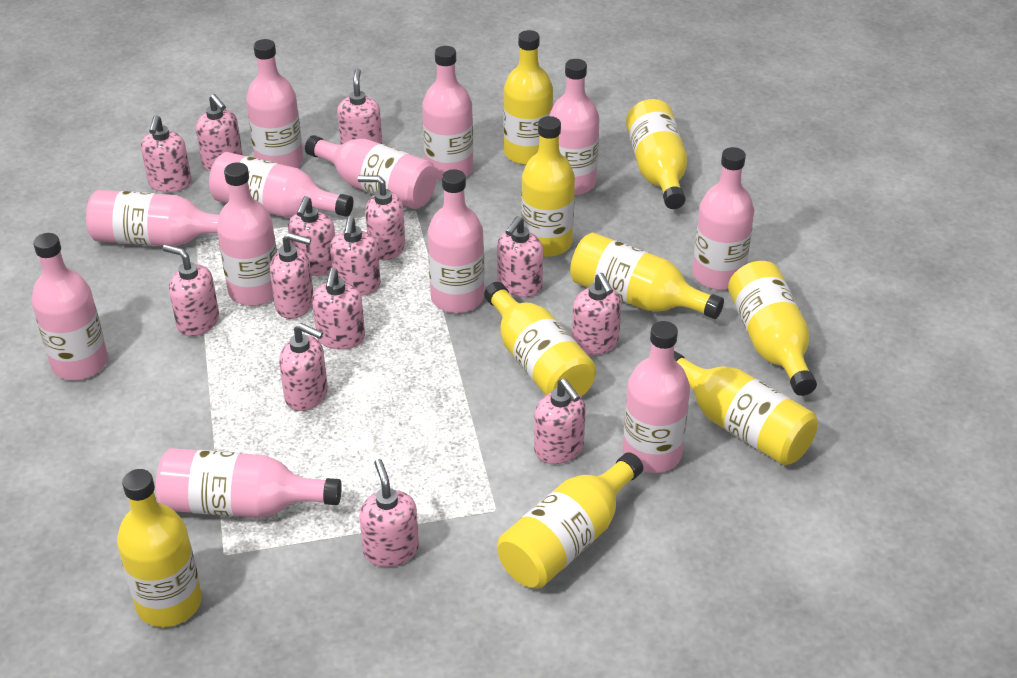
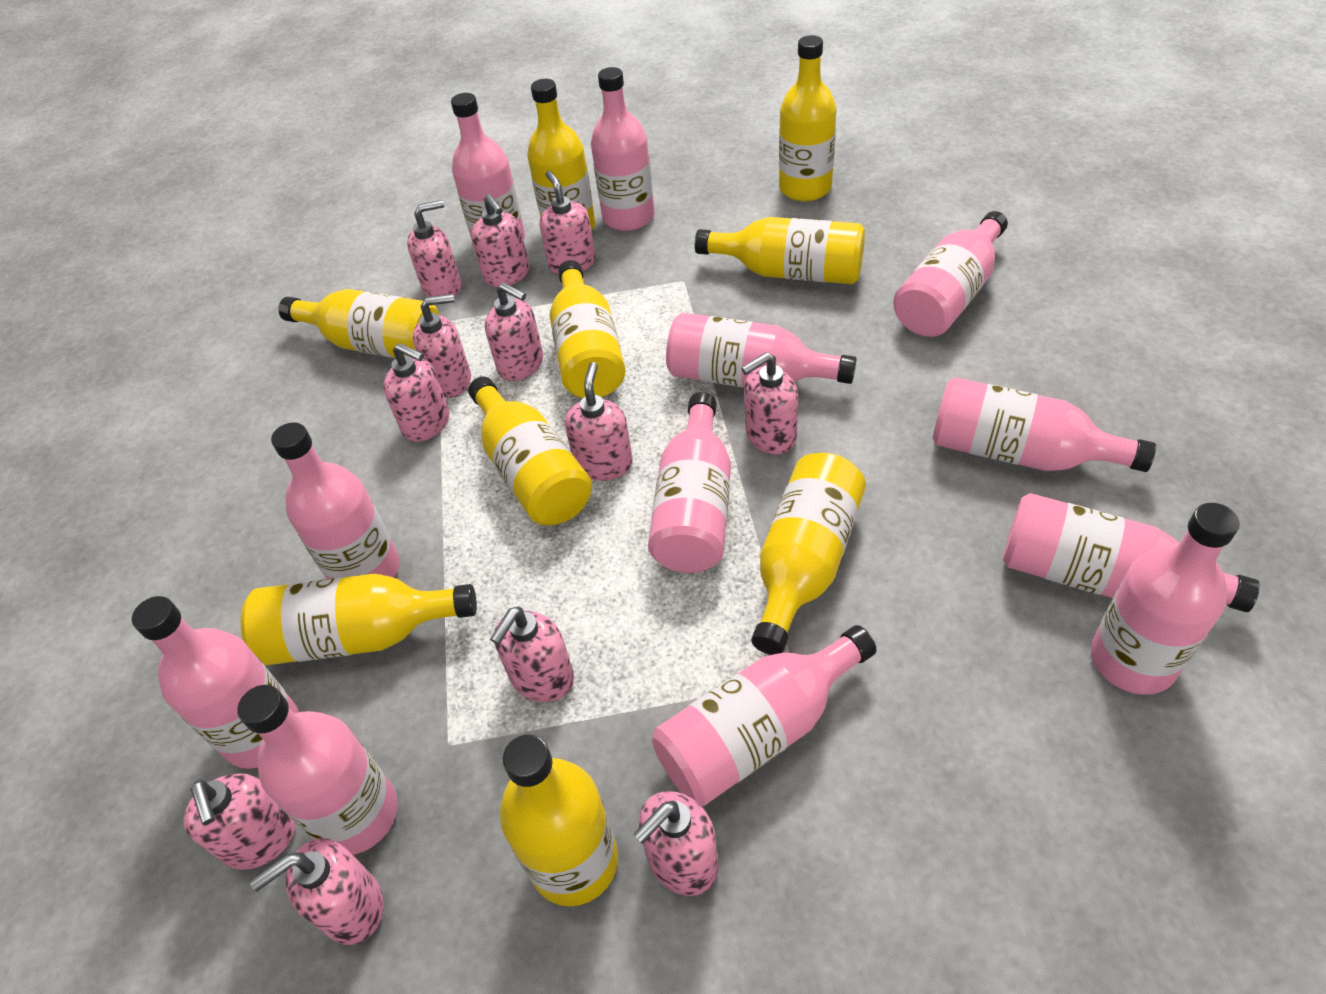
pink soap dispenser: [141,115,191,192] [163,244,219,336] [196,94,243,171] [270,233,313,319] [279,323,328,411] [288,196,335,276] [312,268,365,350] [330,216,381,296] [337,68,383,145] [358,176,405,260] [359,459,419,567] [497,216,543,297] [534,379,586,464] [572,273,621,355] = 14 -> [183,773,296,870] [250,838,383,945] [383,343,449,442] [407,200,461,297] [413,294,471,398] [471,194,529,287] [485,282,543,381] [490,607,574,702] [540,171,595,275] [565,362,633,481] [633,791,719,896] [741,352,798,454] = 12

